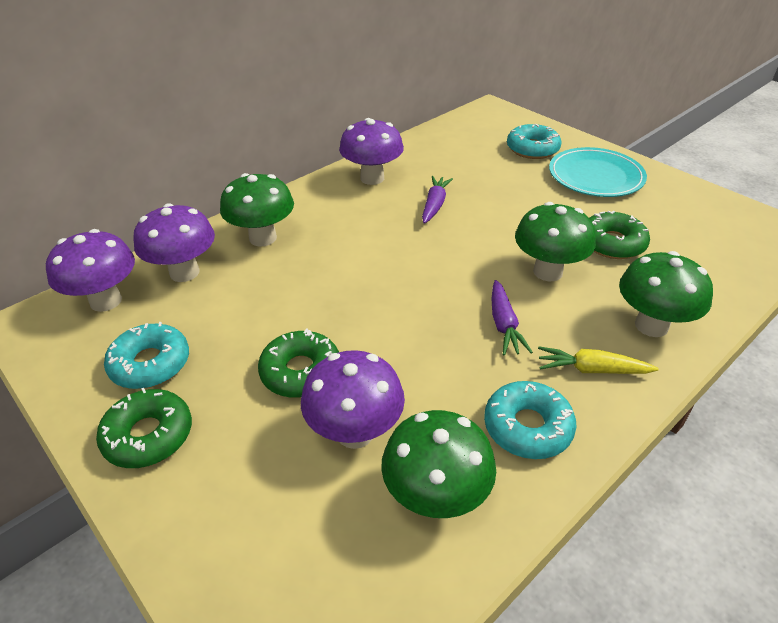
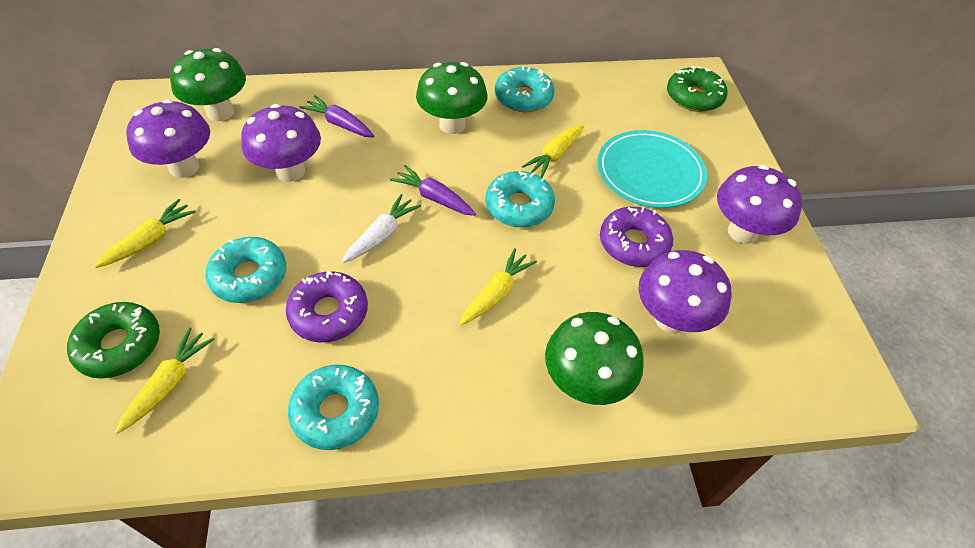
green donut: [96,388,192,468] [258,328,339,398] [589,211,650,259] = 3 -> [67,302,160,379] [667,66,728,112] = 2
green mushroom: [220,173,294,247] [381,410,496,518] [515,202,596,281] [619,251,713,337] = 4 -> [170,48,246,121] [416,62,487,134] [545,312,644,405] = 3
purple donut: none = 0 -> [286,271,368,342] [600,207,673,267] = 2
turquoise donut: [104,322,189,389] [484,381,576,459] [507,124,562,159] = 3 -> [205,237,286,303] [288,365,379,450] [486,171,555,227] [495,67,555,112] = 4
white carrot: none = 0 -> [342,194,421,263] = 1
yellow carrot: [538,347,659,374] = 1 -> [94,199,195,268] [115,327,215,434] [459,248,537,325] [522,124,585,178] = 4

